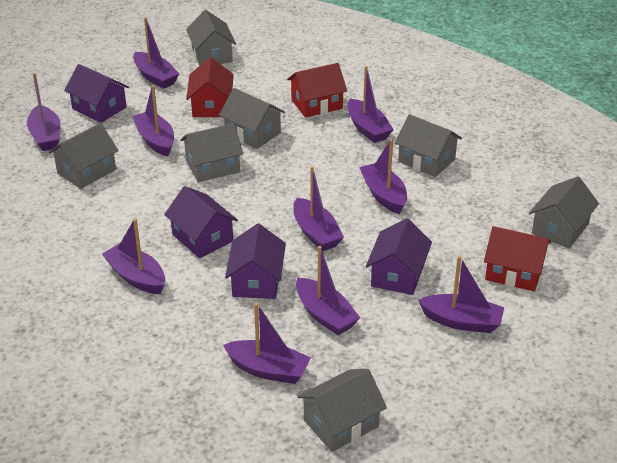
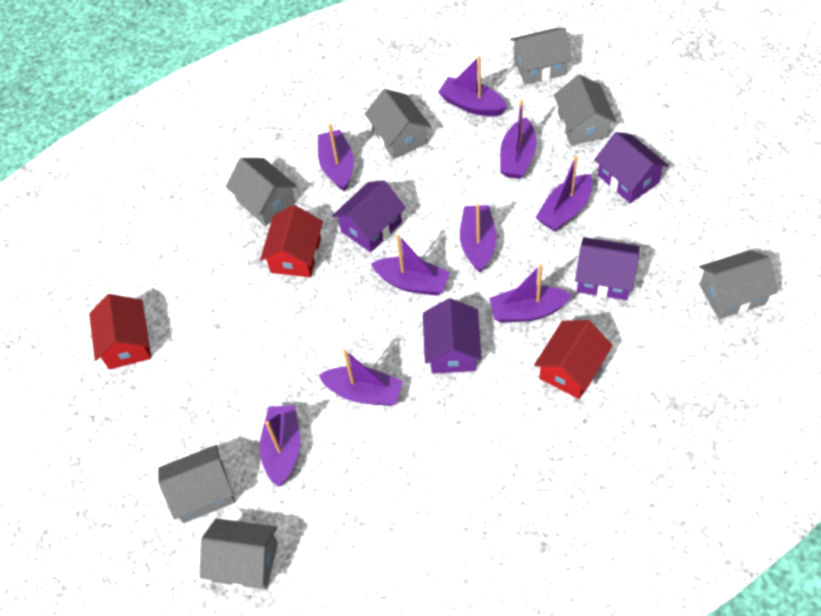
purple boat: [27,73,61,151] [102,218,165,294] [133,18,179,89] [133,85,174,156] [223,303,311,384] [293,166,344,251] [296,246,360,335] [347,66,394,143] [359,139,407,214] [418,256,504,333] = 10 -> [259,405,300,487] [318,123,354,192] [318,349,403,406] [371,234,450,296] [438,56,507,116] [460,204,497,273] [489,264,572,323] [500,100,537,179] [535,155,593,232] = 9

